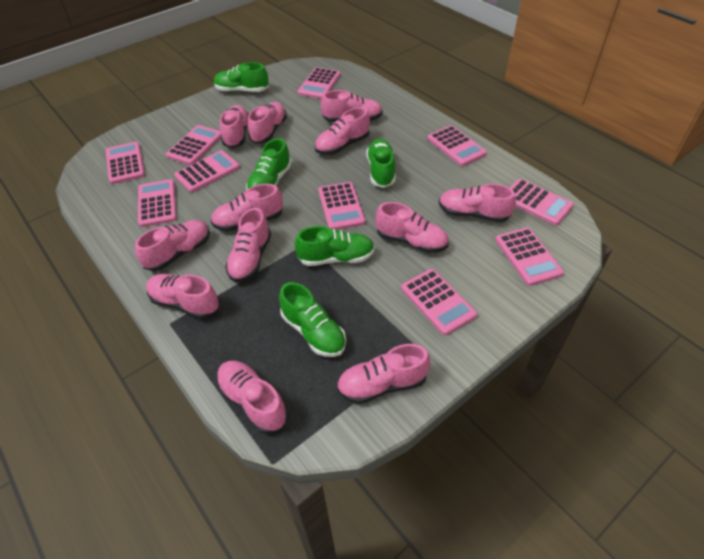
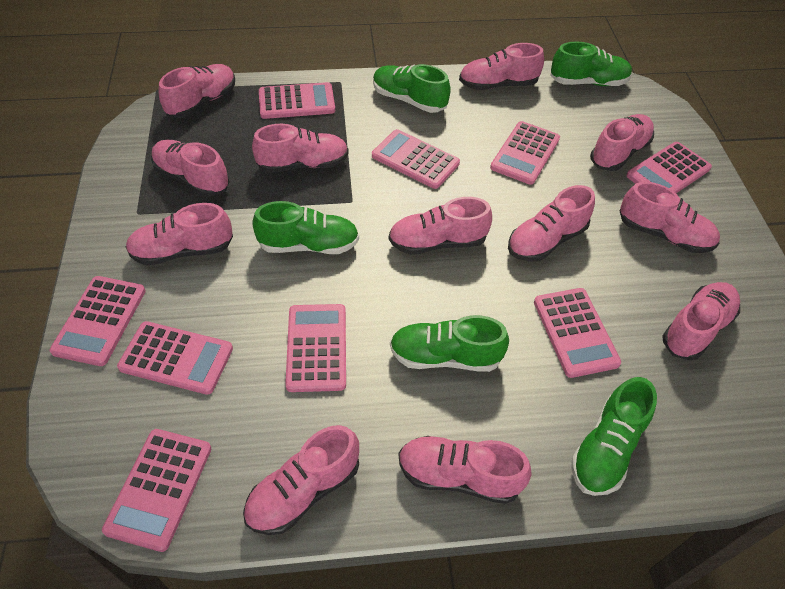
pink calculator: [106,142,145,184] [138,179,177,227] [166,125,222,165] [174,150,240,192] [298,67,340,99] [318,182,365,230] [401,269,477,335] [428,125,487,166] [495,227,564,286] [510,179,574,225] = 10 -> [50,276,146,366] [102,429,211,552] [117,321,233,395] [259,82,335,119] [285,304,346,392] [372,129,460,189] [490,121,560,185] [534,288,621,378] [626,142,712,193] = 9

